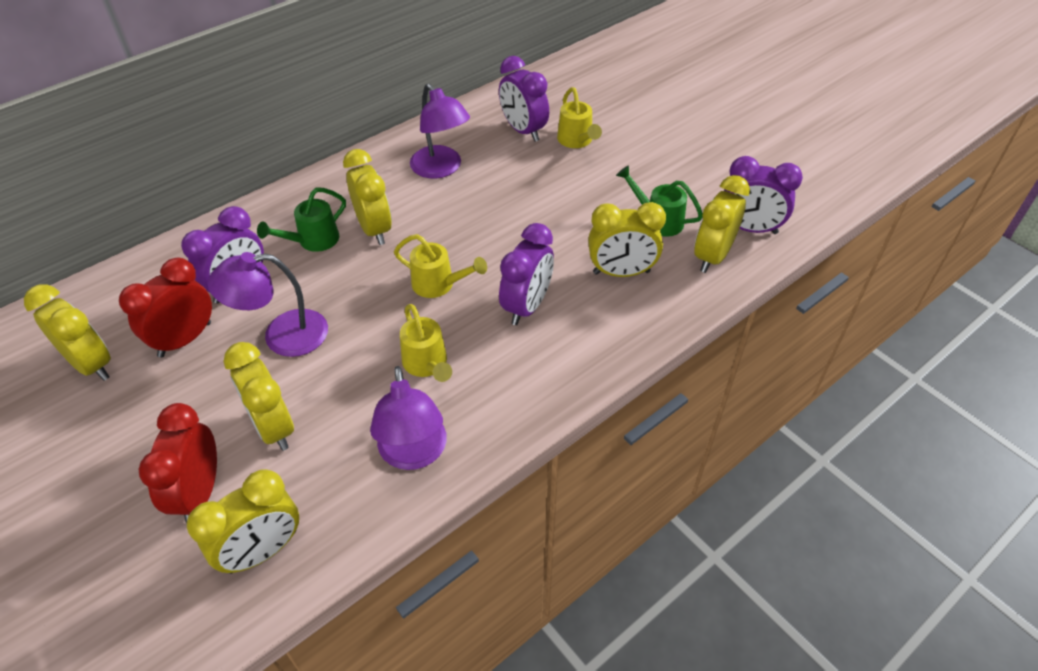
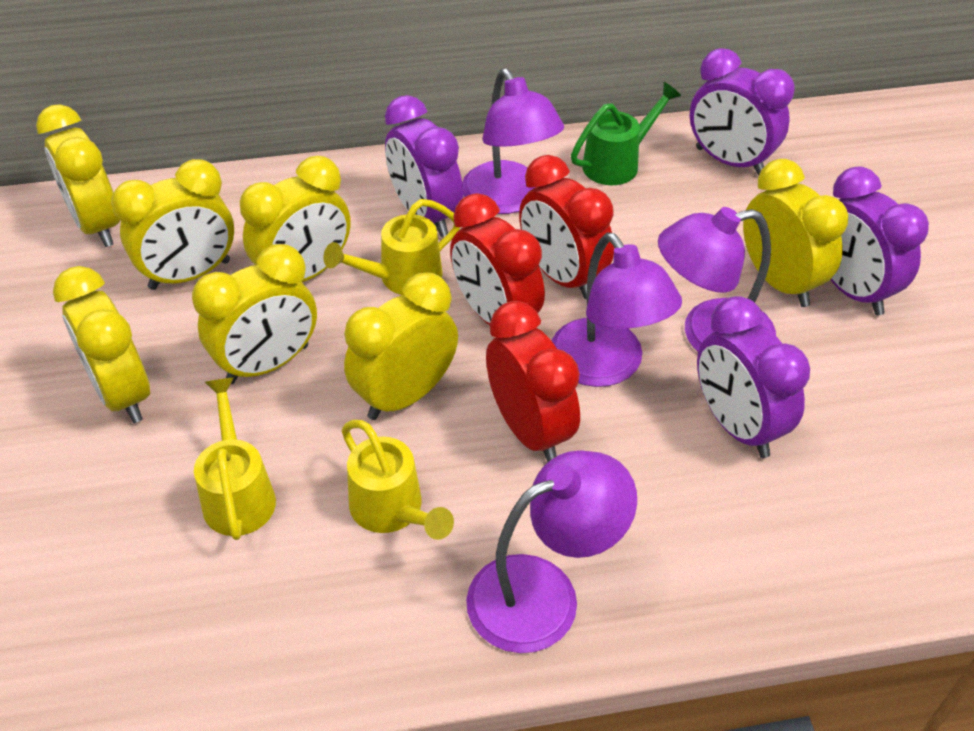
green watering can: [257,188,346,252] [616,165,703,237] = 2 -> [571,82,681,185] = 1
purple lamp: [208,252,328,357] [370,366,447,470] [410,84,470,179] = 3 -> [462,69,564,214] [466,450,637,653] [551,232,682,387] [658,207,776,351] = 4
red clock: [119,258,212,358] [139,403,217,524] = 2 -> [450,193,545,325] [486,301,580,462] [519,155,614,299] = 3
yellow clock: [24,284,111,381] [187,469,299,574] [224,342,294,451] [343,149,392,245] [588,202,666,277] [694,175,750,273] = 6 -> [36,104,120,247] [53,266,150,423] [111,159,234,290] [192,244,317,384] [240,156,351,282] [344,273,458,420] [743,159,848,307] = 7

